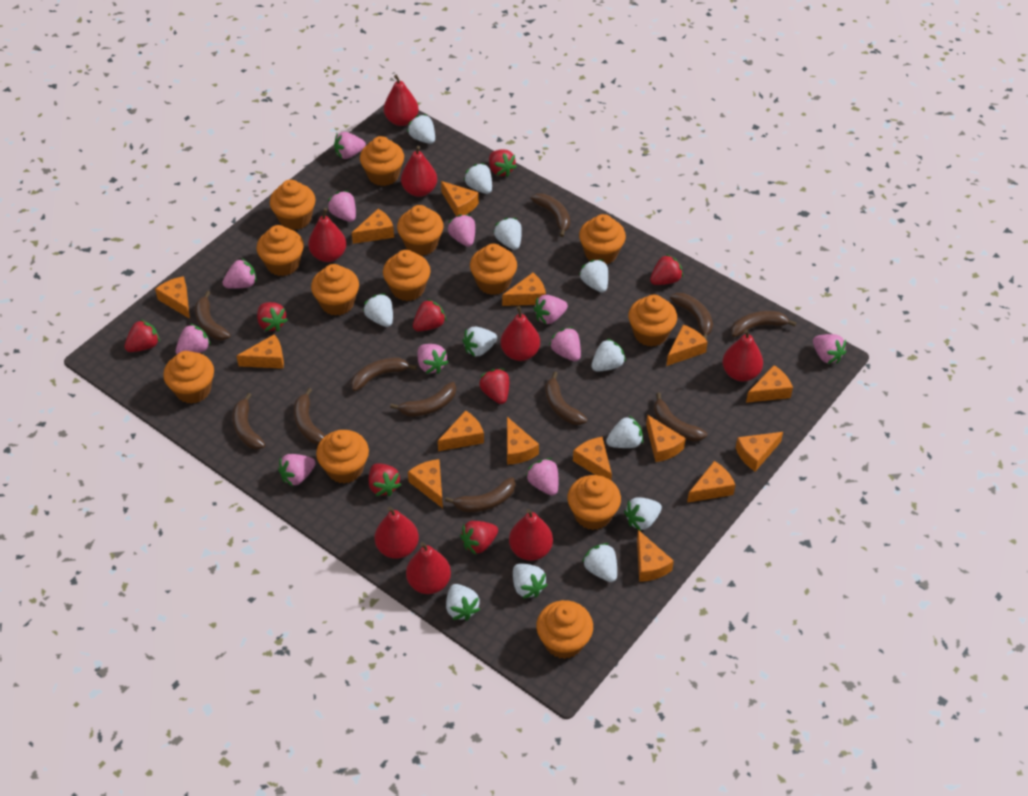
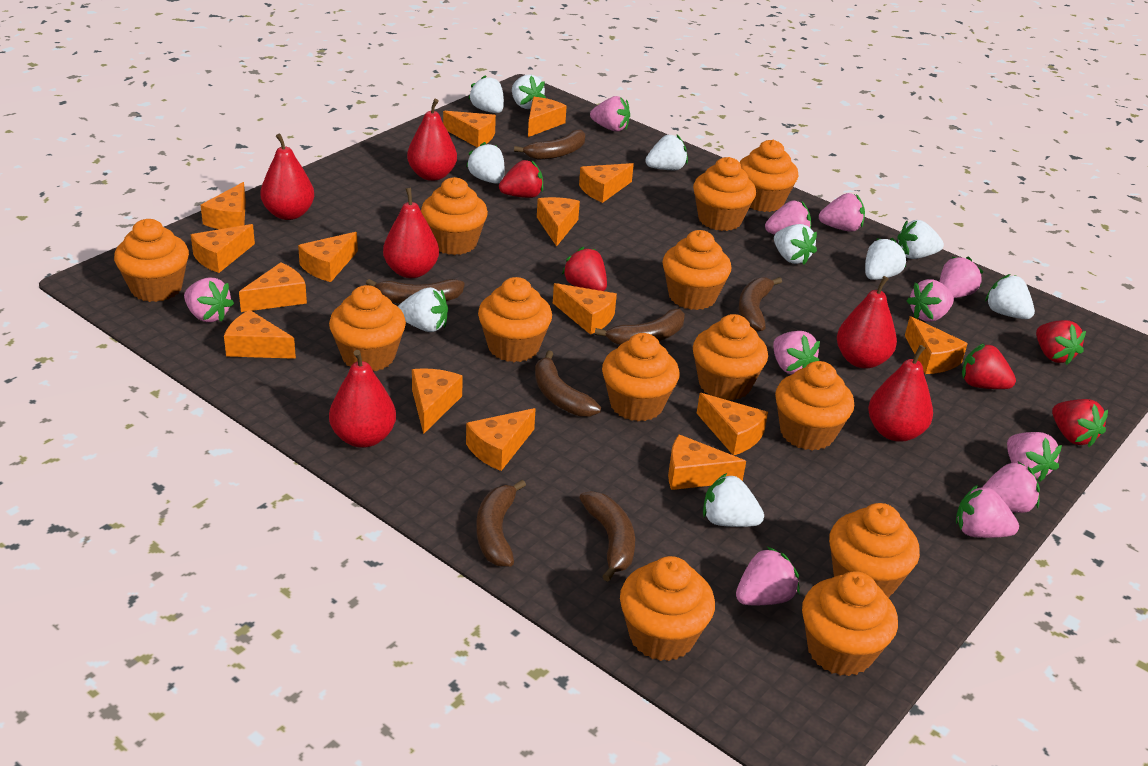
brown banana: [195,291,231,340] [232,393,265,450] [294,388,325,444] [351,357,417,391] [390,382,456,417] [445,477,515,512] [531,193,570,237] [545,371,588,425] [654,392,707,442] [670,293,713,340] [731,311,796,337] = 11 -> [366,279,465,304] [476,480,526,567] [514,130,585,160] [535,350,601,417] [579,491,635,582] [595,309,685,345] [738,277,782,331] = 7
red pear: [308,208,346,262] [375,507,419,559] [384,75,419,126] [401,146,437,197] [406,542,451,594] [501,306,540,361] [509,509,553,561] [722,329,763,381] = 8 -> [260,134,314,220] [329,350,396,448] [383,188,439,278] [407,99,457,181] [837,276,897,369] [868,345,933,442] = 6
red strawberry: [124,319,160,352] [257,302,288,331] [369,464,401,496] [413,299,447,331] [460,521,498,555] [479,369,509,404] [489,149,517,177] [650,254,683,285] = 8 -> [499,160,543,198] [562,247,607,291] [962,343,1016,389] [1036,320,1086,365] [1052,399,1108,447] = 5
white strawberry: [363,293,393,327] [407,114,435,144] [446,584,481,621] [462,327,497,357] [464,163,492,194] [493,218,522,250] [513,564,548,599] [579,259,608,292] [582,543,617,582] [591,339,626,372] [606,416,643,448] [624,497,662,531] = 12 -> [398,287,448,332] [466,142,504,184] [468,75,504,113] [512,75,546,109] [645,135,688,170] [703,473,764,527] [774,224,817,265] [865,238,908,280] [897,220,944,259] [985,274,1035,319] = 10

